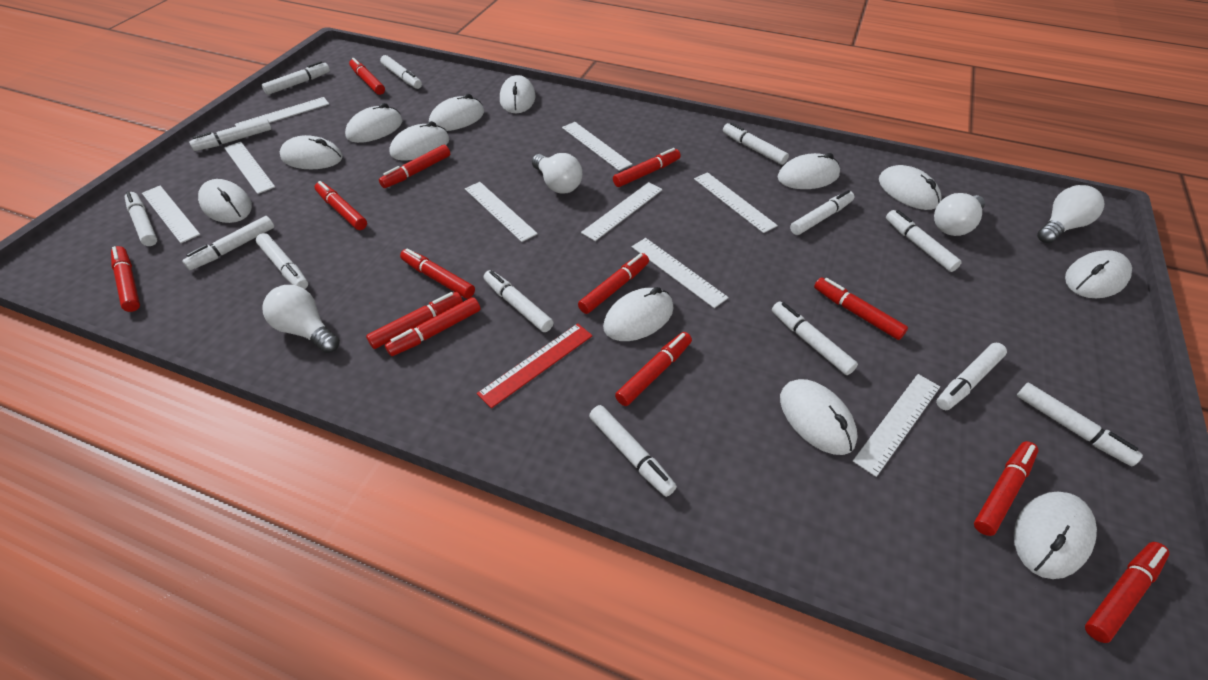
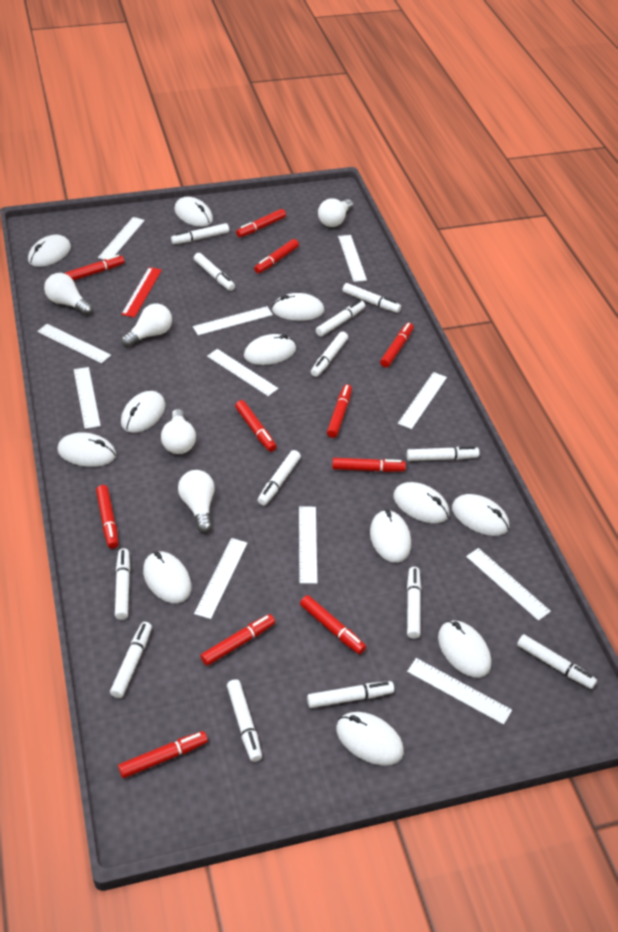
red marker: [111,246,140,312] [315,181,367,230] [349,58,385,95] [366,292,463,349] [379,145,450,188] [385,297,481,356] [400,248,475,299] [578,253,649,314] [613,148,681,187] [615,332,692,406] [814,278,908,340] [974,441,1038,536] [1085,542,1169,643] = 13 -> [64,255,125,281] [96,485,118,549] [118,731,208,778] [200,614,275,666] [235,400,277,452] [236,209,286,237] [254,239,299,273] [300,595,366,654] [327,384,352,438] [332,458,406,472] [380,323,414,367] = 11
white light bulb: [262,285,340,353] [532,153,582,194] [934,193,985,236] [1037,185,1104,243] = 4 -> [44,273,92,315] [121,304,172,347] [161,409,196,454] [178,470,215,533] [318,198,353,227] = 5
white marker: [125,191,158,246] [182,216,274,270] [189,118,272,151] [256,233,308,289] [262,61,330,95] [380,55,422,89] [484,270,554,332] [589,405,677,497] [723,122,789,165] [772,302,858,375] [790,190,855,235] [886,210,962,272] [936,343,1007,410] [1017,383,1143,466] = 14 -> [110,622,152,698] [115,548,130,620] [171,223,229,244] [194,253,235,291] [227,679,262,762] [258,450,301,505] [307,681,394,708] [311,331,348,377] [316,300,365,336] [342,283,401,313] [407,446,479,461] [407,567,421,639] [517,634,597,689] = 13
white ruler: [142,186,200,243] [224,142,275,194] [235,97,329,126] [465,182,538,242] [562,122,632,171] [581,182,663,241] [632,238,729,308] [694,172,778,233] [853,374,940,477] = 9 -> [37,324,111,363] [74,367,101,429] [98,217,145,260] [193,306,273,335] [194,538,247,619] [207,349,279,396] [299,506,317,584] [338,235,367,282] [398,372,447,429] [407,658,512,725] [466,548,551,621] = 11

